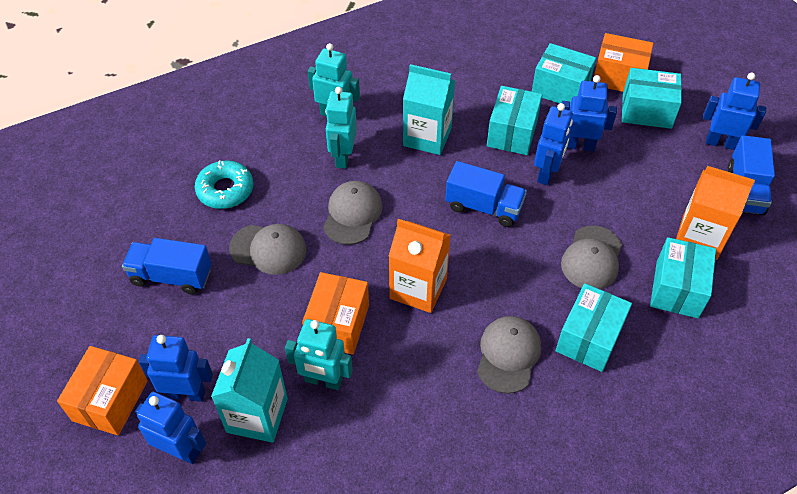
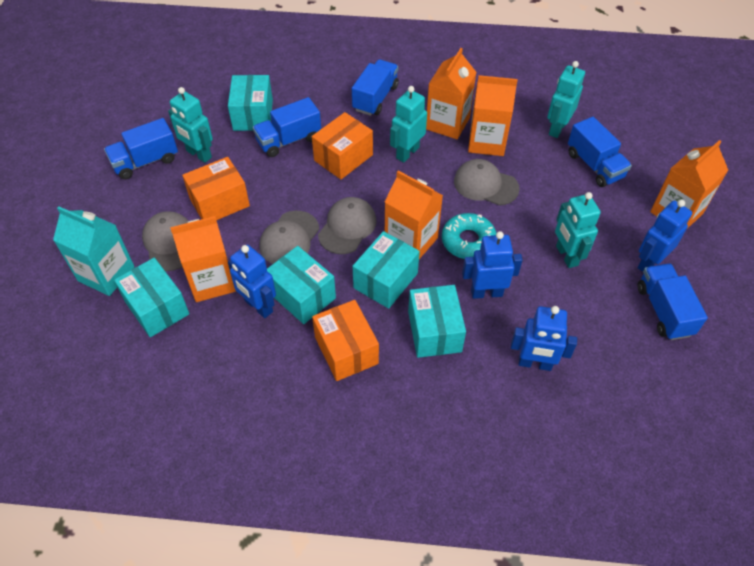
blue robot: [135,392,206,464] [139,335,213,402] [534,103,573,185] [562,75,617,152] [703,73,766,150] = 5 -> [228,245,276,318] [462,231,523,299] [511,306,577,371] [637,200,692,272] = 4
blue truck: [122,238,212,294] [445,161,527,227] [728,135,775,215] = 3 -> [104,118,178,179] [253,97,321,157] [352,59,399,116] [568,117,632,187] [637,263,708,340] = 5
orange carton: [389,219,451,313] [676,166,755,260] = 2 -> [170,216,236,302] [385,170,443,259] [426,48,477,139] [468,75,518,156] [650,140,728,230] = 5
turquoise carton: [211,338,288,443] [403,64,455,155] = 2 -> [53,207,134,296] = 1
turquoise robot: [285,319,353,390] [308,43,360,116] [325,87,357,169] = 3 -> [168,87,213,163] [390,86,427,162] [547,61,585,138] [555,192,601,268] = 4

